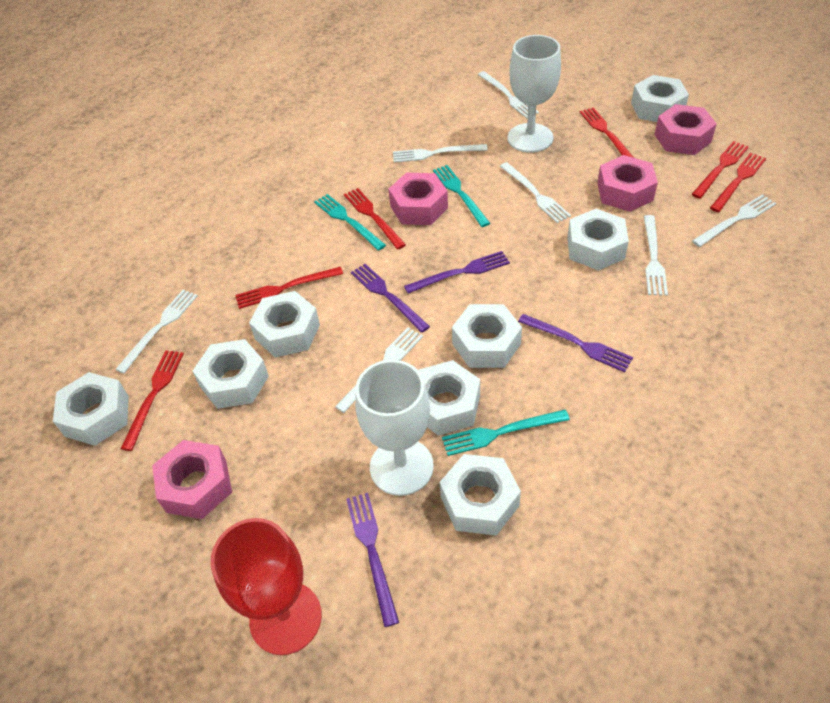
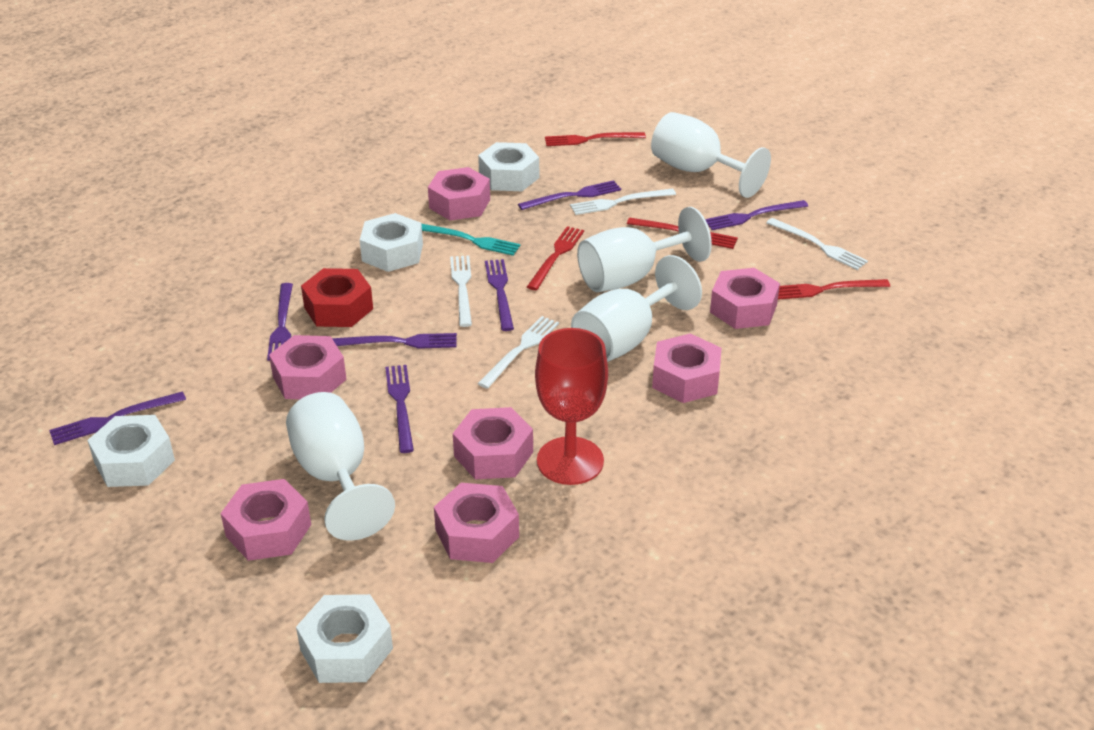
pink nut: [152,440,232,519] [389,173,448,225] [597,155,658,212] [654,104,717,155] = 4 -> [221,479,311,561] [269,335,347,399] [428,167,490,221] [434,483,519,563] [453,407,533,479] [652,333,721,403] [710,268,780,329] = 7
purple fork: [346,493,399,627] [351,264,430,333] [404,251,510,294] [518,314,633,372] = 4 -> [49,391,186,445] [267,283,293,361] [332,333,457,349] [385,365,414,453] [485,259,514,331] [518,180,621,210] [705,200,808,230] = 7
red fork: [121,350,184,451] [235,267,343,309] [344,188,406,249] [580,107,634,158] [692,141,749,199] [710,153,766,212] = 6 -> [527,226,584,290] [545,132,646,146] [627,218,738,249] [778,279,890,299] = 4
red nut: none = 0 -> [301,268,373,327] = 1
turquoise fork: [314,194,386,251] [433,165,490,227] [442,410,570,456] = 3 -> [422,224,521,256] = 1
white fork: [115,290,198,374] [335,328,423,413] [393,144,488,163] [478,71,539,118] [500,162,571,223] [644,215,668,296] [692,195,776,247] = 7 -> [450,256,472,327] [478,316,559,389] [570,188,676,215] [766,218,868,270] = 4
white goblet: [355,360,434,496] [508,35,561,153] = 2 -> [286,392,395,541] [571,255,702,362] [577,207,712,292] [651,112,771,198] = 4
white nut: [53,372,129,446] [193,339,269,409] [249,291,320,358] [418,360,480,436] [440,454,521,536] [452,304,522,368] [567,209,629,271] [631,75,689,122] = 8 -> [87,415,175,487] [296,594,393,683] [360,213,423,272] [478,142,539,191] = 4

